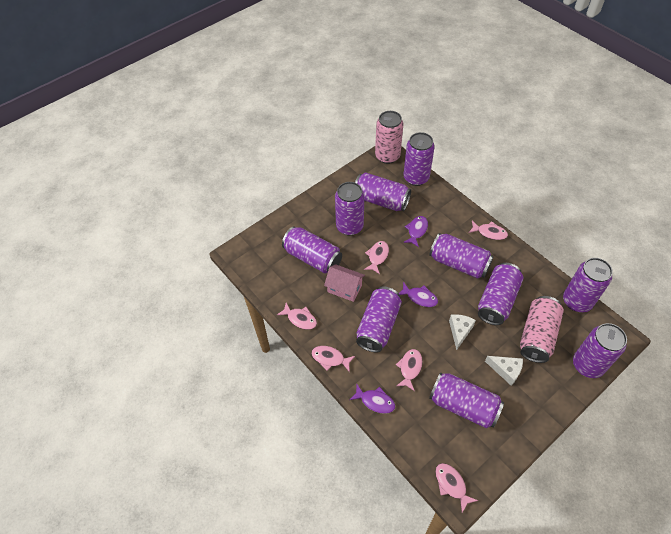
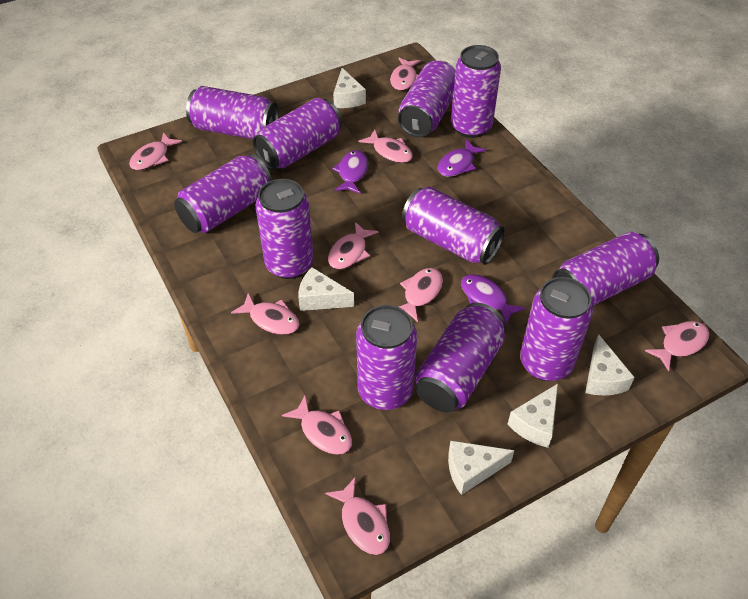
pink can: [375,111,404,164] [520,296,564,363] = 2 -> none = 0
pink fish: [277,302,317,330] [311,346,355,372] [364,241,389,274] [396,349,423,391] [435,463,478,513] [468,221,508,240] = 6 -> [129,132,182,171] [231,293,300,335] [282,396,352,455] [325,477,390,555] [328,222,378,269] [358,130,413,163] [390,58,420,91] [399,268,443,322] [645,321,710,372] = 9
pink house: [324,264,365,302] = 1 -> none = 0
purple can: [282,226,342,274] [335,182,365,236] [355,172,411,211] [356,287,402,352] [404,132,435,186] [429,233,494,279] [429,372,504,428] [478,263,523,325] [563,258,613,312] [573,323,627,378] = 10 -> [174,154,272,233] [186,86,279,139] [253,98,342,170] [255,179,314,279] [356,305,417,410] [398,61,455,137] [402,187,505,265] [415,303,506,412] [451,45,501,138] [520,277,593,381] [552,232,659,306] = 11
white cheese: [449,314,476,350] [485,356,523,386] = 2 -> [298,267,354,311] [333,68,366,108] [448,440,515,495] [508,384,558,448] [585,334,635,396] = 5

